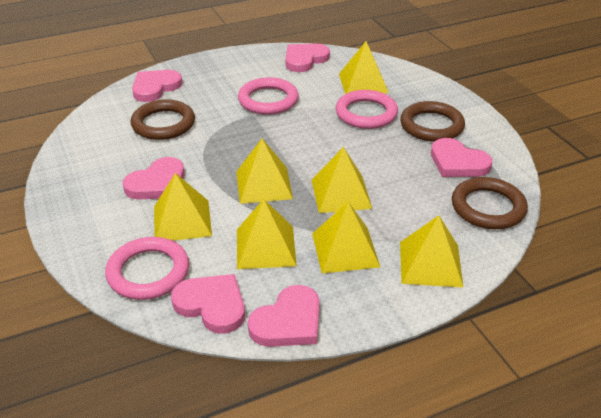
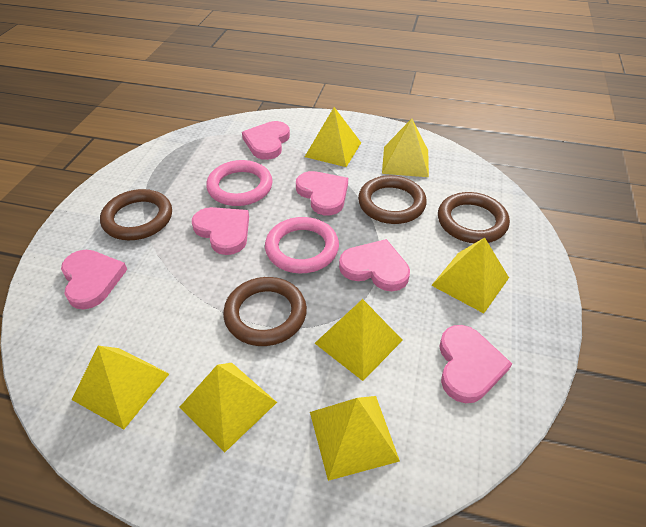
brown ring: [131,100,195,140] [400,101,465,142] [452,177,528,229] = 3 -> [100,189,172,240] [223,277,307,346] [358,175,427,224] [438,192,510,243] = 4
pink ring: [105,237,189,300] [238,77,299,115] [336,90,398,129] = 3 -> [206,160,273,206] [265,217,339,273] = 2

